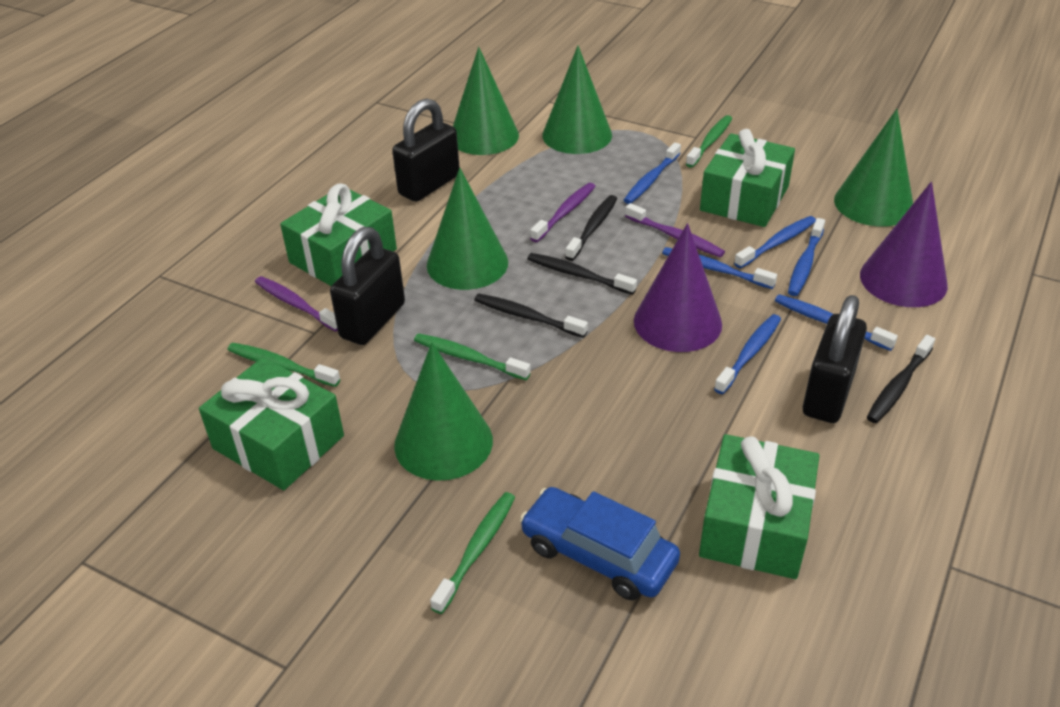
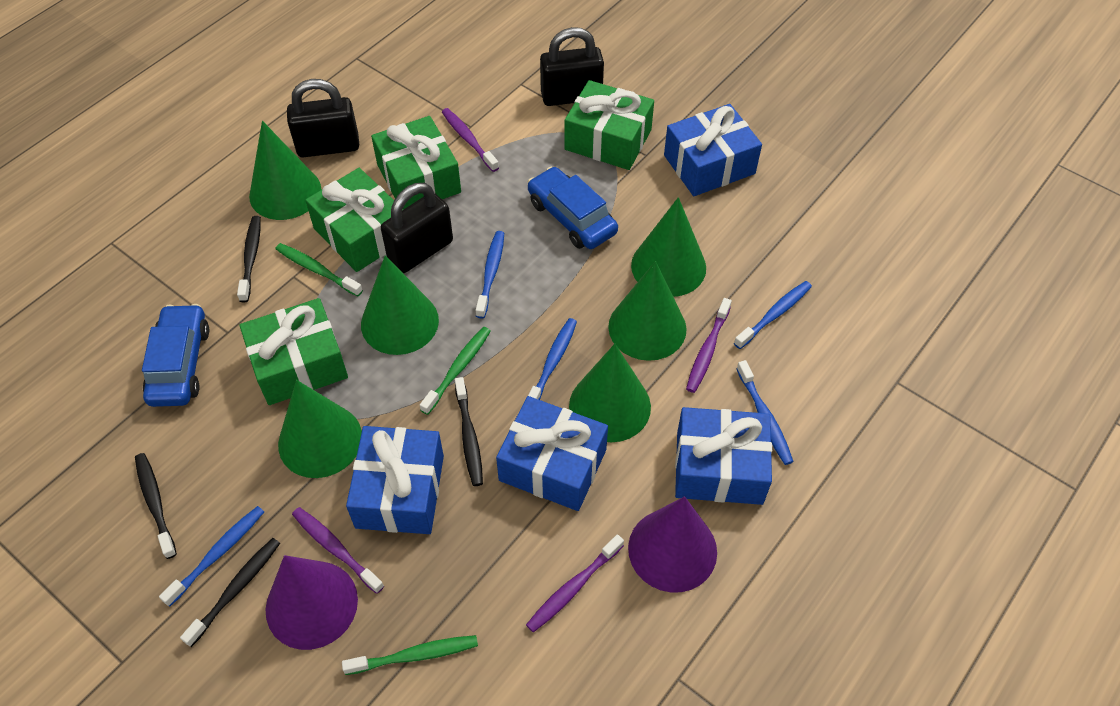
blue car: [520,487,680,600] = 1 -> [142,304,209,407] [527,167,618,249] = 2
blue gift: none = 0 -> [346,426,444,534] [496,396,608,511] [664,104,762,196] [675,407,772,505] = 4
blue toothbrush: [624,142,681,204] [662,247,777,289] [714,314,781,394] [734,216,816,268] [775,294,898,351] [788,218,825,296] = 6 -> [159,506,264,607] [476,231,504,318] [528,318,577,400] [734,281,812,349] [737,360,794,465] = 5
green cone: [394,342,493,481] [427,168,508,290] [453,47,519,155] [542,46,612,154] [834,109,913,227] = 5 -> [249,121,321,220] [278,380,362,478] [361,255,439,355] [569,344,651,442] [608,261,687,361] [631,197,706,297] = 6
green toothbrush: [227,343,340,387] [414,333,531,380] [430,492,515,614] [686,115,732,168] = 4 -> [276,243,363,297] [342,635,478,675] [420,327,491,415] = 3
purple toothbrush: [255,276,338,332] [530,183,596,242] [625,203,725,257] = 3 -> [292,507,384,594] [442,108,499,172] [526,534,624,632] [686,298,732,393] = 4

